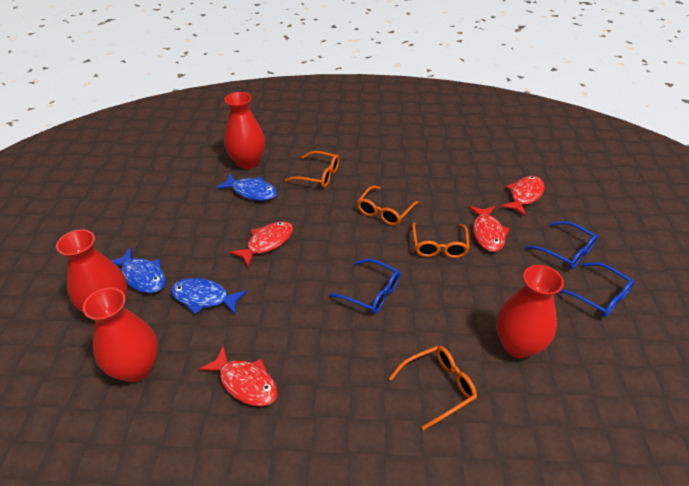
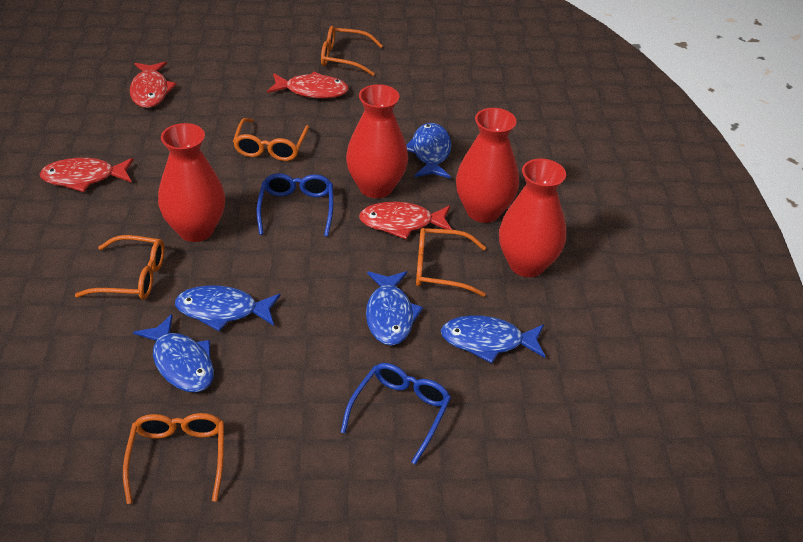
blue fish: [112,247,166,293] [170,278,247,315] [216,173,277,201] = 3 -> [133,314,214,392] [175,285,281,331] [366,271,423,345] [406,123,451,178] [441,315,545,363] = 5
blue glasses: [328,258,401,314] [526,221,598,269] [559,262,635,317] = 3 -> [257,173,333,237] [341,363,451,465] = 2
orange glasses: [285,151,339,188] [357,186,419,226] [389,346,477,430] [412,222,470,258] = 4 -> [75,235,165,300] [123,413,224,504] [233,118,309,161] [321,26,383,76] [416,228,486,297] = 5

